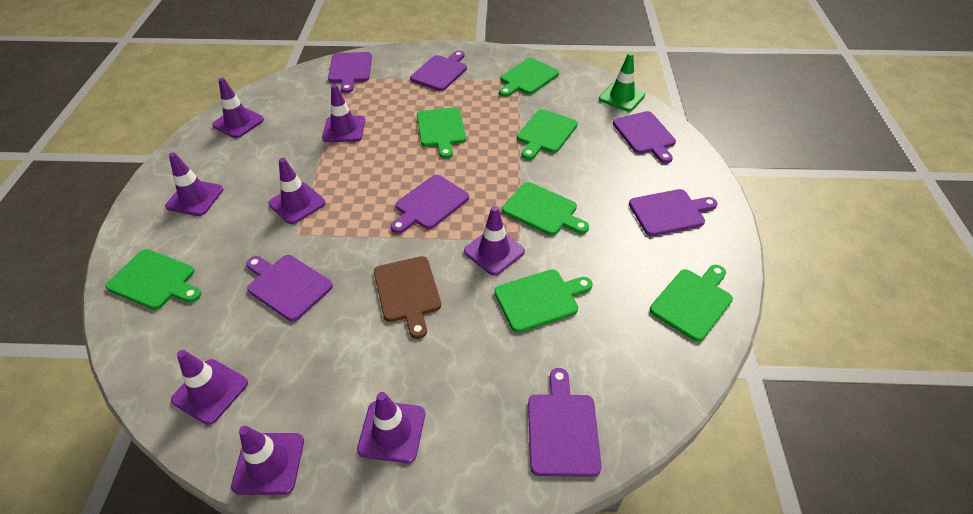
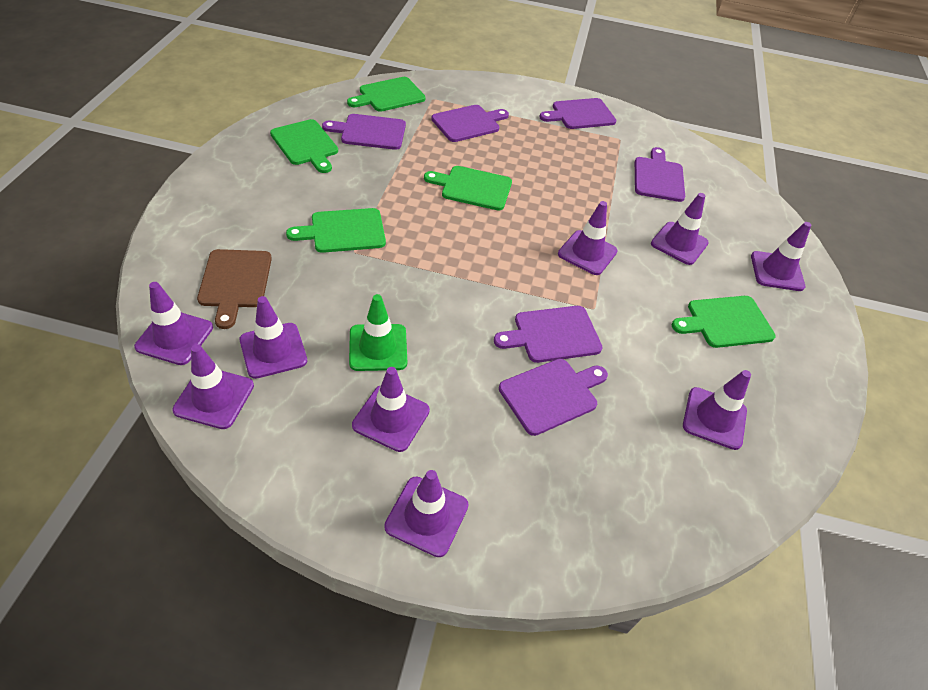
green cutting board: [105,249,201,310] [417,107,466,159] [494,269,593,333] [499,58,559,97] [502,182,589,235] [517,109,578,160] [650,265,733,342] = 7 -> [270,119,338,173] [286,208,386,253] [347,77,426,112] [424,166,512,210] [672,296,776,348] = 5
purple cutting board: [246,255,333,322] [328,52,372,93] [391,175,469,234] [410,51,467,91] [528,368,602,477] [613,111,676,163] [629,189,718,236] = 7 -> [322,114,406,150] [431,105,509,142] [494,306,603,363] [499,359,608,436] [539,98,616,129] [635,147,685,202] = 6
purple traffic cone: [165,152,224,216] [171,350,248,425] [212,78,264,138] [231,426,304,495] [268,158,326,224] [322,84,365,142] [357,392,425,463] [464,206,525,276] = 8 -> [134,282,213,365] [172,344,254,429] [240,296,307,379] [352,367,430,452] [384,470,469,557] [558,201,618,275] [651,193,709,265] [683,370,751,450] [751,222,811,291] = 9

